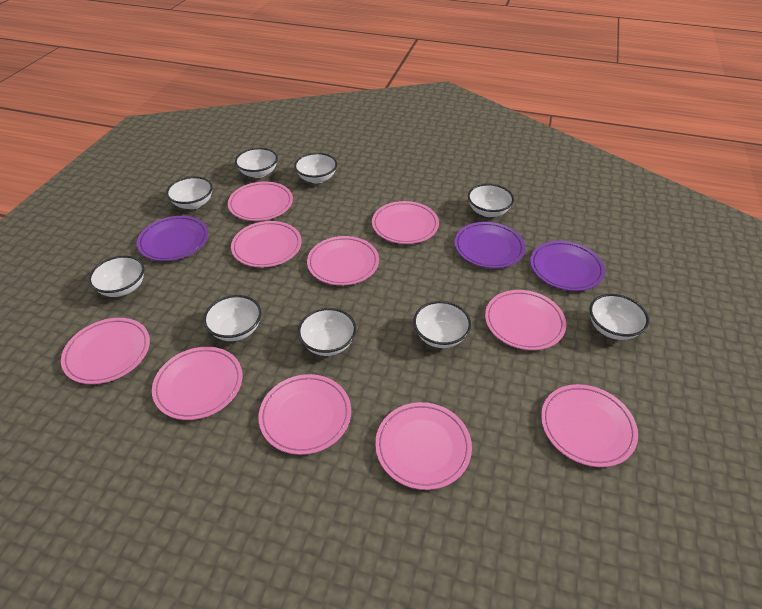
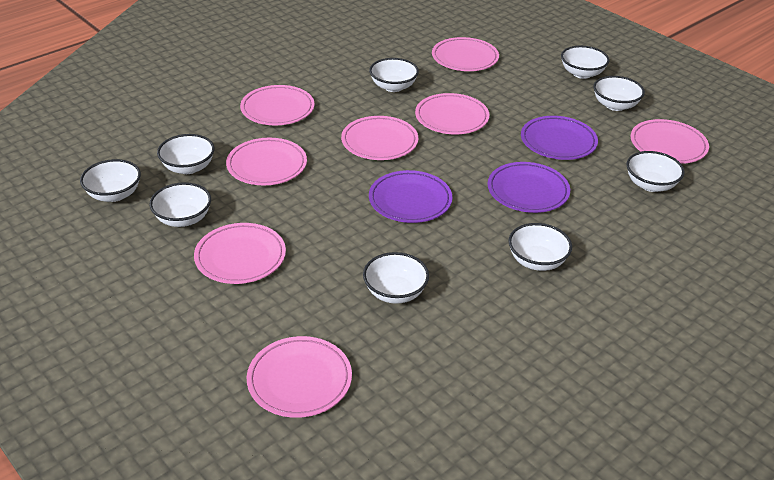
pink plate: [61,318,150,384] [152,347,242,420] [228,182,293,221] [231,221,302,268] [259,374,351,455] [307,236,379,285] [372,201,439,244] [375,402,472,490] [485,290,566,350] [541,384,638,467] = 10 -> [194,223,286,284] [226,138,307,185] [240,85,315,125] [247,336,352,418] [341,116,418,160] [415,93,489,134] [432,37,499,71] [631,119,709,164] = 8

